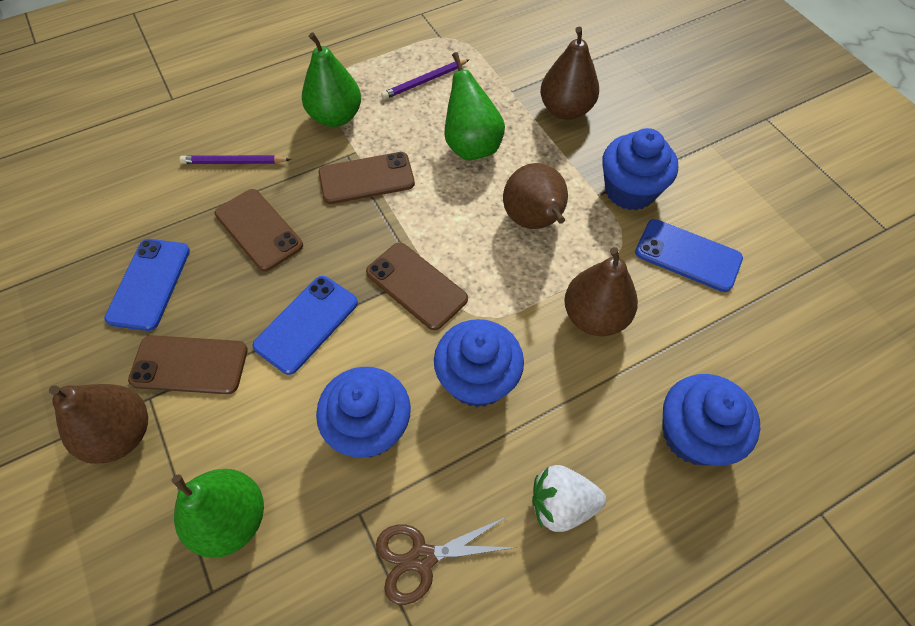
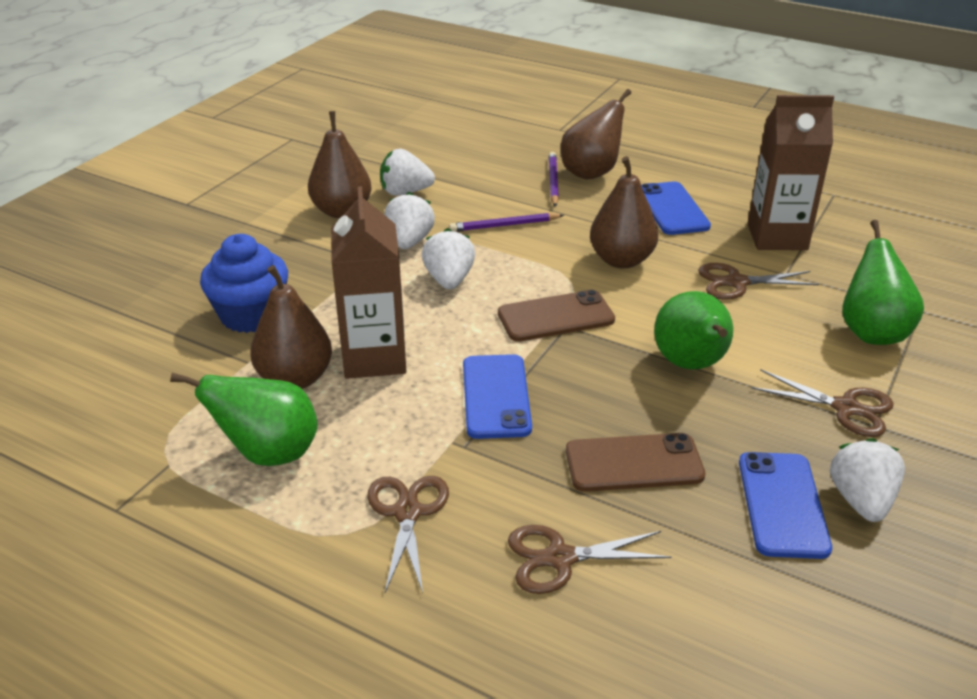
blue cupcake: [316,367,411,457] [434,319,524,407] [602,128,678,210] [662,374,760,466] = 4 -> [200,234,288,333] = 1
brown carton: none = 0 -> [331,186,406,379] [747,95,834,250] = 2
brown phone: [128,335,248,394] [215,189,303,272] [319,152,415,204] [366,242,468,330] = 4 -> [498,290,615,342] [566,433,705,492] = 2
brown scissors: [376,516,518,605] = 1 -> [367,476,449,593] [508,525,672,594] [698,263,819,300] [751,369,894,437] = 4
white strawberry: [532,465,606,532] = 1 -> [380,149,435,196] [385,192,435,249] [422,228,475,289] [830,438,905,522] = 4

